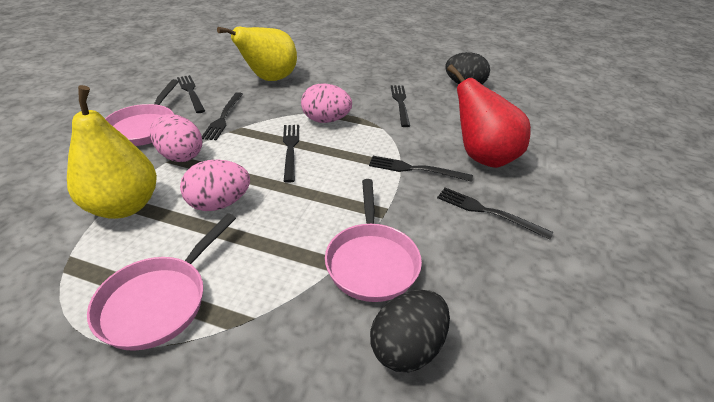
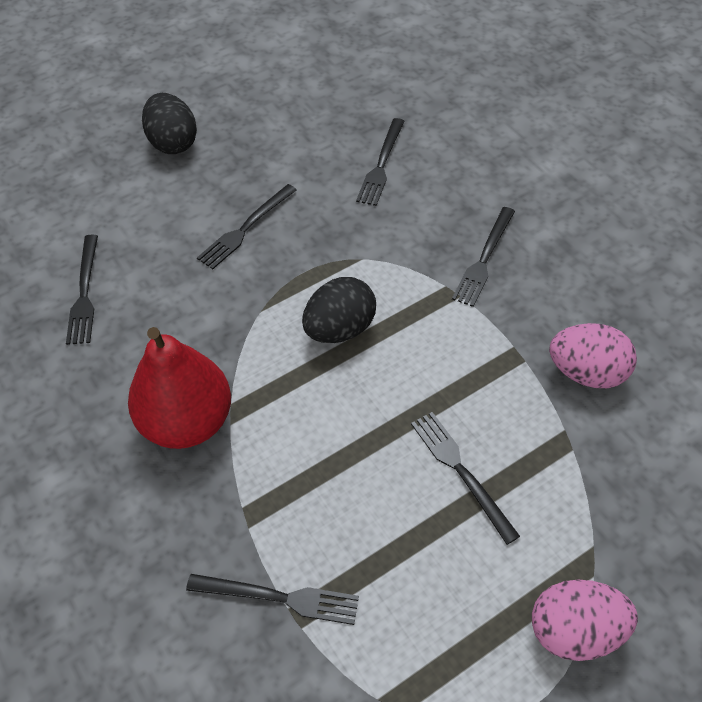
pink egg: [150,114,203,162] [180,160,250,211] [301,84,352,123] = 3 -> [532,579,638,661] [549,323,637,388] = 2
pink pan: [87,213,236,351] [105,79,179,146] [325,179,422,302] = 3 -> none = 0
yellow pear: [67,85,157,219] [217,27,297,81] = 2 -> none = 0

